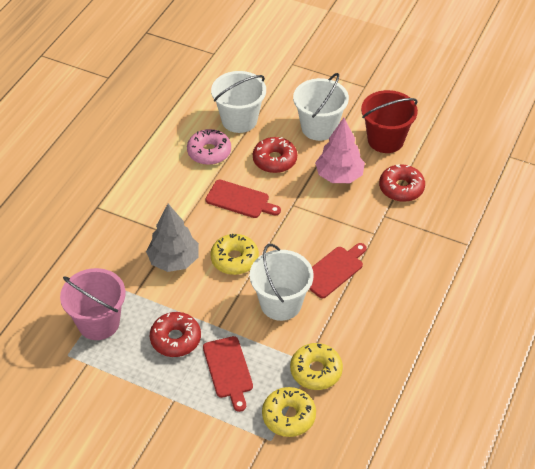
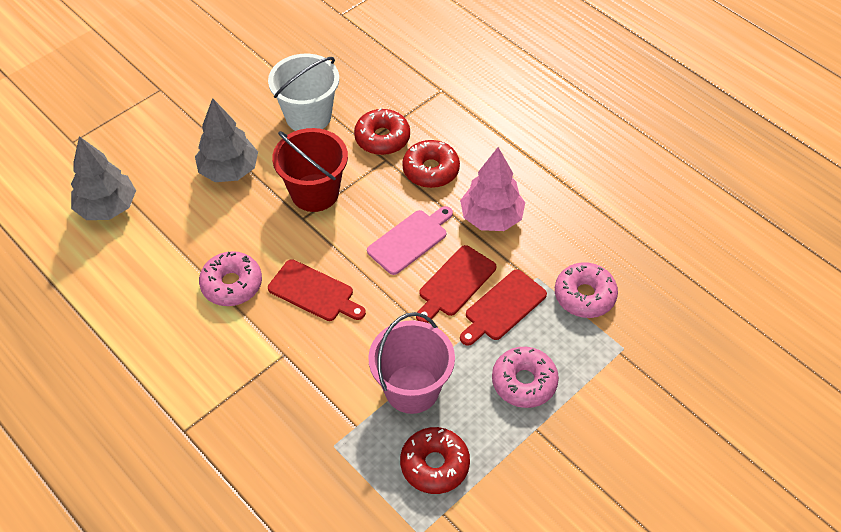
grey tree: [146,204,199,272] = 1 -> [71,136,136,220] [195,98,258,182] = 2
pink cutting board: none = 0 -> [367,206,453,275] = 1
pink donut: [187,129,231,165] = 1 -> [199,251,262,306] [492,347,559,408] [555,262,618,318] = 3
white bucket: [211,71,266,133] [250,244,314,321] [293,73,349,141] = 3 -> [268,54,339,131] = 1
yellow donut: [210,234,259,275] [262,387,316,437] [290,343,343,390] = 3 -> none = 0

